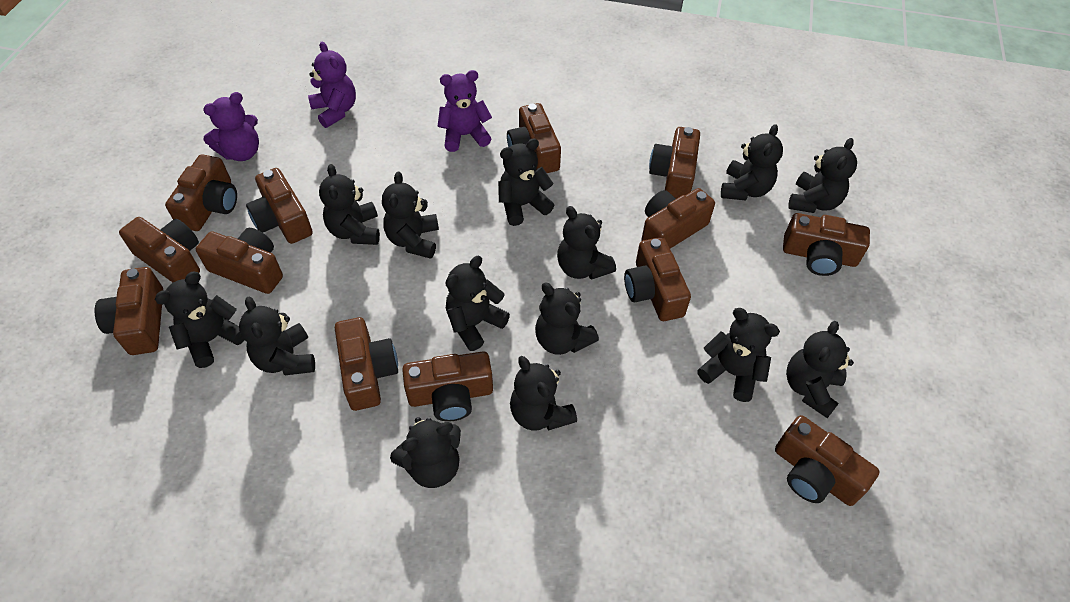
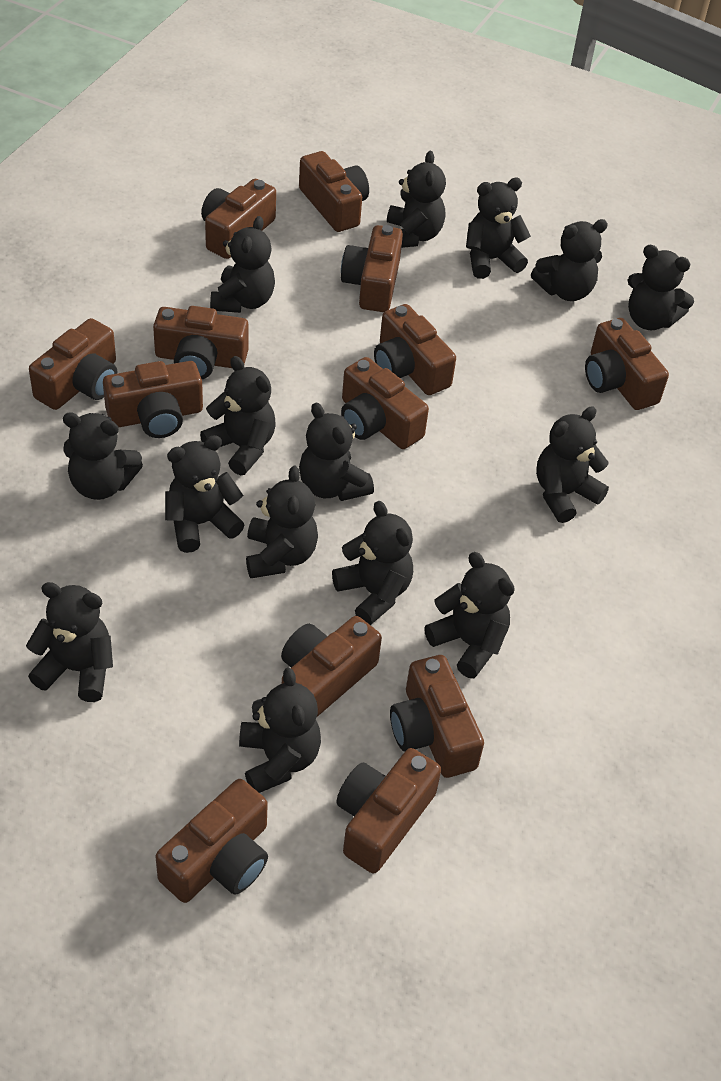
black teddy bear: [155,272,244,368] [239,297,315,375] [319,164,380,245] [382,172,439,259] [390,417,461,488] [446,256,510,351] [498,139,554,226] [510,356,577,431] [535,282,599,355] [557,206,616,280] [697,308,780,402] [721,124,783,200] [786,321,854,418] [788,138,857,213] = 14 -> [26,582,113,702] [63,412,143,500] [165,435,245,553] [200,356,275,475] [210,216,275,313] [239,668,321,793] [246,465,318,578] [299,403,374,501] [332,501,413,625] [387,151,446,248] [424,552,515,678] [466,178,531,279] [531,219,608,301] [536,406,609,523] [628,245,694,330] = 15
purple teddy bear: [203,92,259,161] [308,42,356,128] [437,70,492,152] = 3 -> none = 0

